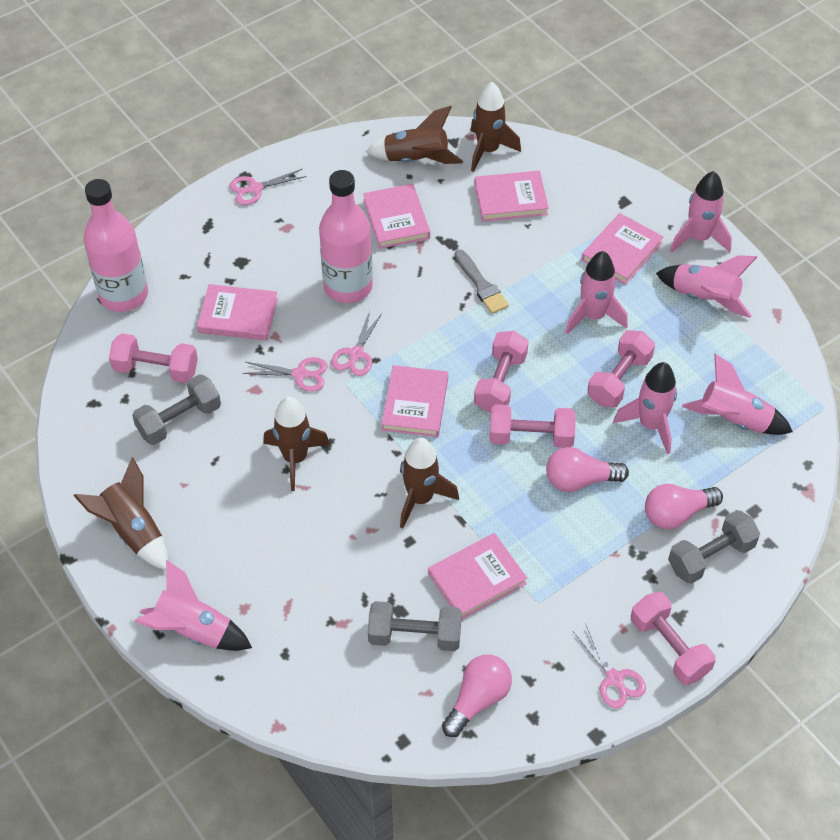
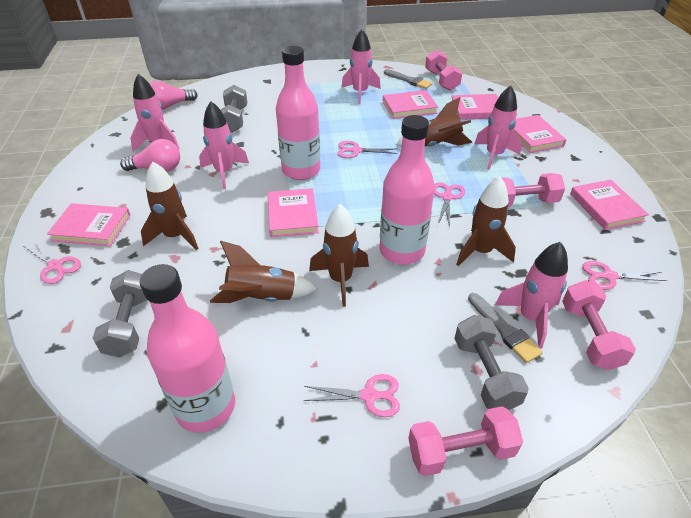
grey brush: [454,249,509,314] = 1 -> [384,69,432,89] [468,293,543,363] = 2
pink bottle: [84,179,148,312] [319,170,373,303] = 2 -> [139,264,235,433] [276,46,320,180] [379,115,435,265] = 3
pink dumbbell: [109,333,198,383] [474,331,528,413] [490,404,576,448] [587,330,655,408] [631,592,715,685] = 5 -> [408,406,523,476] [425,50,462,91] [492,173,565,207] [562,280,636,370] = 4
pink light bulb: [442,654,512,737] [546,447,629,492] [645,484,723,529] = 3 -> [120,139,180,172] [149,81,198,110] = 2
pink rocket: [134,560,252,651] [565,251,628,334] [613,362,677,454] [656,255,757,318] [670,171,732,252] [682,354,793,435] = 6 -> [130,74,180,152] [199,101,249,189] [341,29,381,104] [474,85,522,170] [495,242,568,349] = 5
pink scissors: [229,169,307,205] [243,357,328,391] [331,311,382,376] [573,623,646,708] = 4 -> [24,239,81,284] [303,374,400,417] [337,141,398,158] [434,182,465,227] [582,261,667,290] = 5

